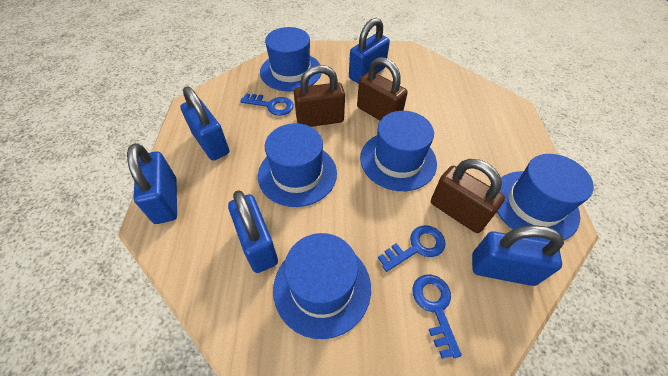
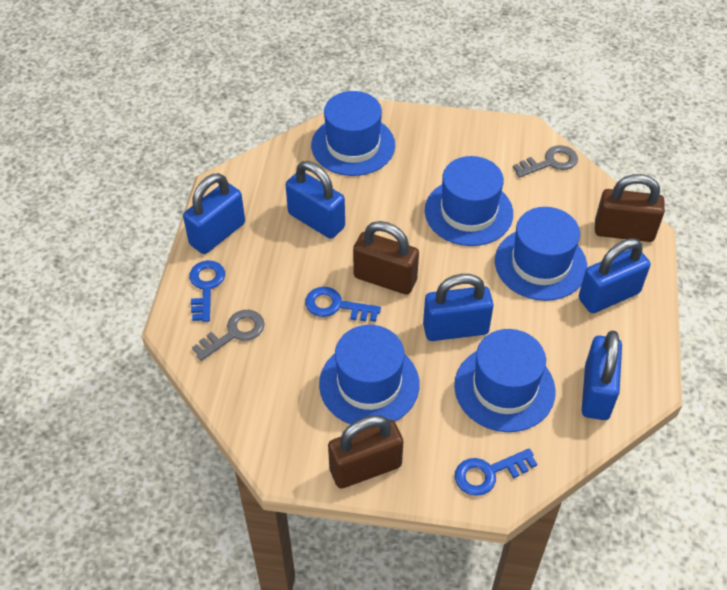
grey key: none = 0 -> [192,310,265,361] [513,145,578,178] = 2

